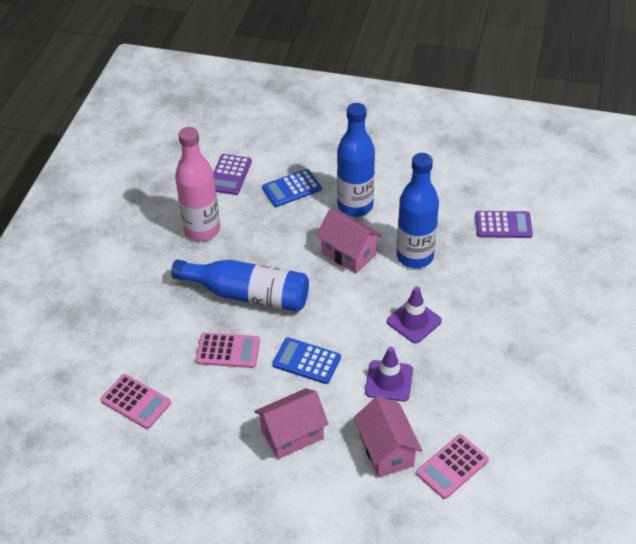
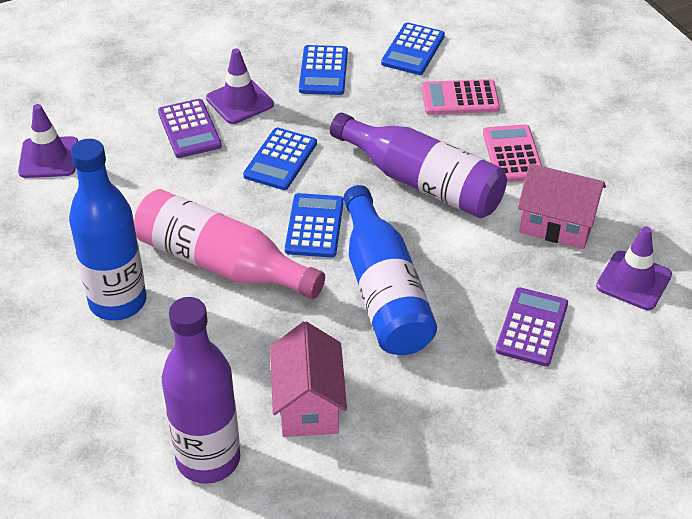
blue bottle: [171,260,309,312] [337,103,375,217] [397,153,439,268] = 3 -> [69,139,146,321] [343,185,437,355] = 2
blue calculator: [262,169,322,207] [272,337,341,384] = 2 -> [243,128,317,190] [285,193,344,257] [299,45,348,95] [381,22,445,75] = 4
pink calculator: [101,374,171,429] [196,332,260,368] [416,434,489,499] = 3 -> [422,79,500,115] [483,124,542,182] = 2
pink house: [254,388,329,459] [316,209,382,273] [354,396,422,477] = 3 -> [270,321,347,437] [518,163,606,249] = 2
purple bottle: none = 0 -> [162,297,240,484] [330,112,507,218] = 2
purple traffic cone: [365,347,413,402] [387,287,442,343] = 2 -> [18,104,78,178] [206,48,274,124] [596,227,672,310] = 3

